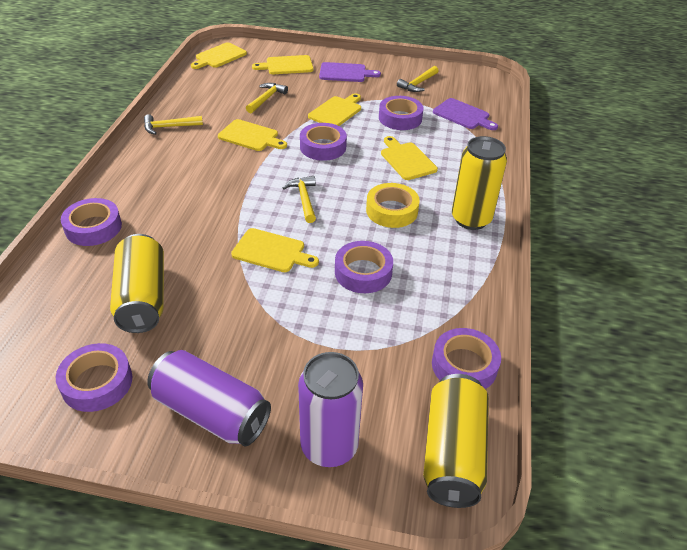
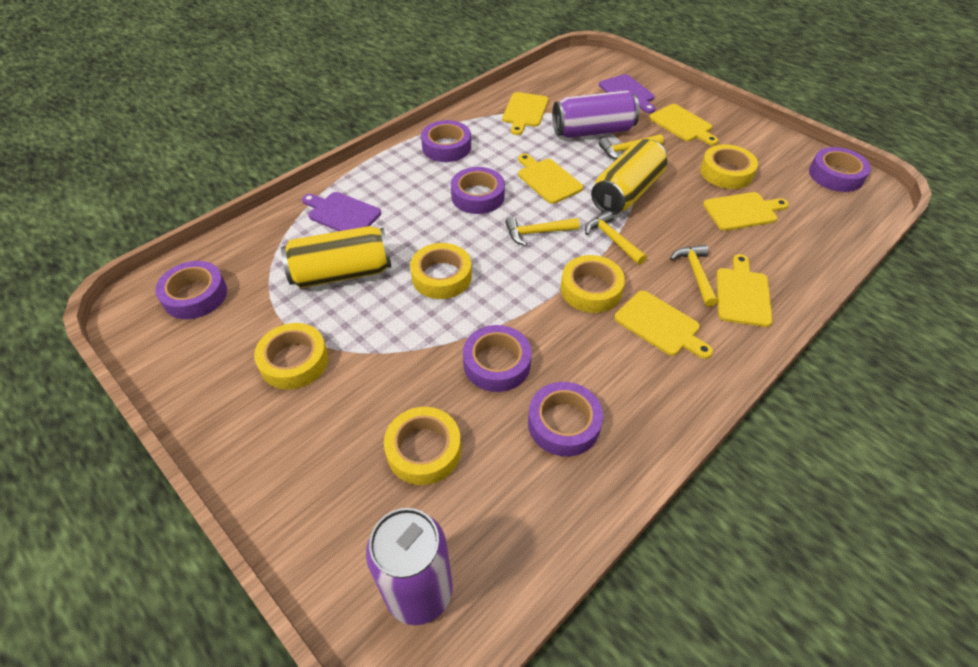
yellow can: [110,234,164,333] [423,374,489,508] [452,136,507,230] = 3 -> [281,226,391,288] [591,139,667,215] = 2
yellow tape: [366,183,420,228] = 1 -> [254,323,328,390] [384,407,461,485] [410,243,472,299] [561,255,625,313] [700,144,758,189] = 5

